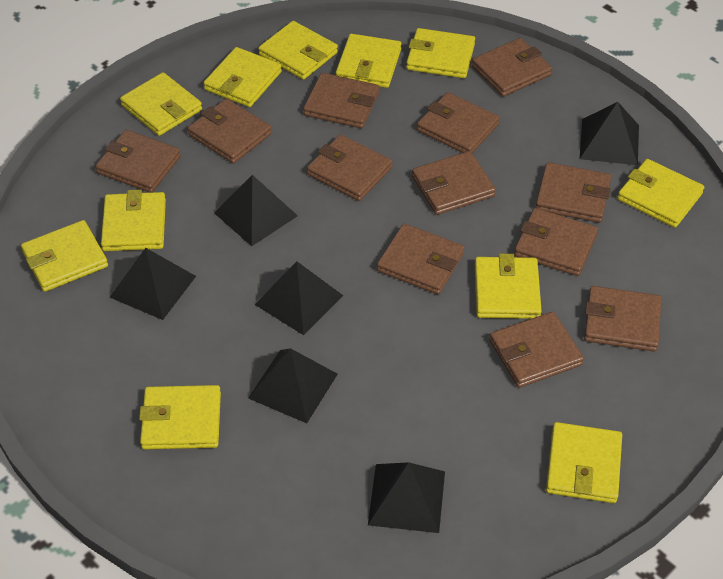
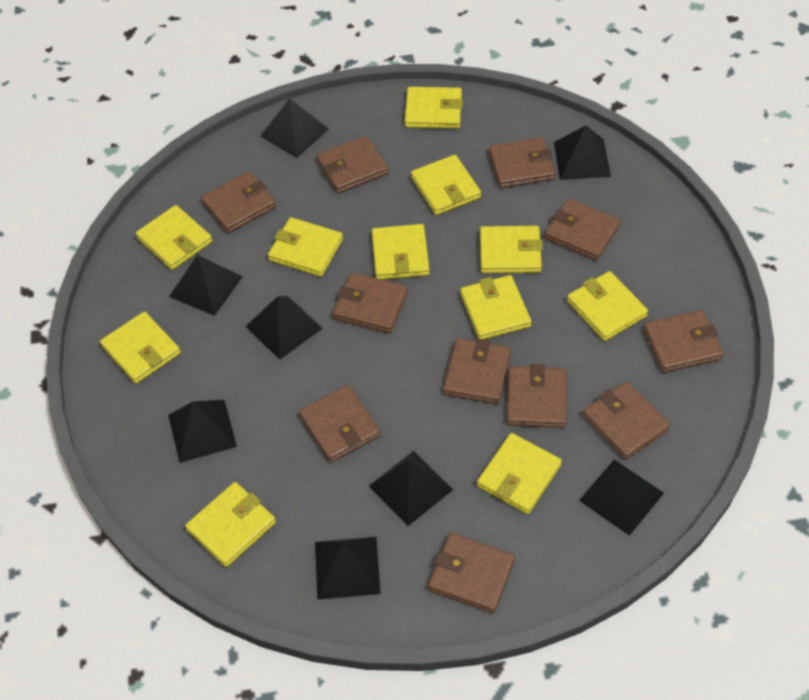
black pyramid: [110,248,196,320] [214,175,298,246] [248,348,338,423] [255,261,343,335] [368,462,445,533] [580,102,639,165] = 6 -> [168,400,237,463] [169,255,243,316] [245,296,323,360] [260,98,329,158] [315,537,381,600] [369,451,453,526] [554,125,611,180] [579,459,664,536] = 8
brown wallet: [95,130,181,193] [188,98,272,164] [303,73,379,128] [307,134,392,201] [377,224,465,294] [412,151,496,215] [417,92,500,153] [472,38,552,97] [489,312,584,388] [514,208,598,276] [535,162,611,223] [584,286,661,352] = 12 -> [201,171,276,233] [299,385,380,462] [317,136,388,193] [333,273,408,333] [428,533,515,613] [443,338,511,404] [489,137,555,188] [507,364,566,428] [544,199,620,261] [583,381,670,460] [644,310,723,373] = 11

